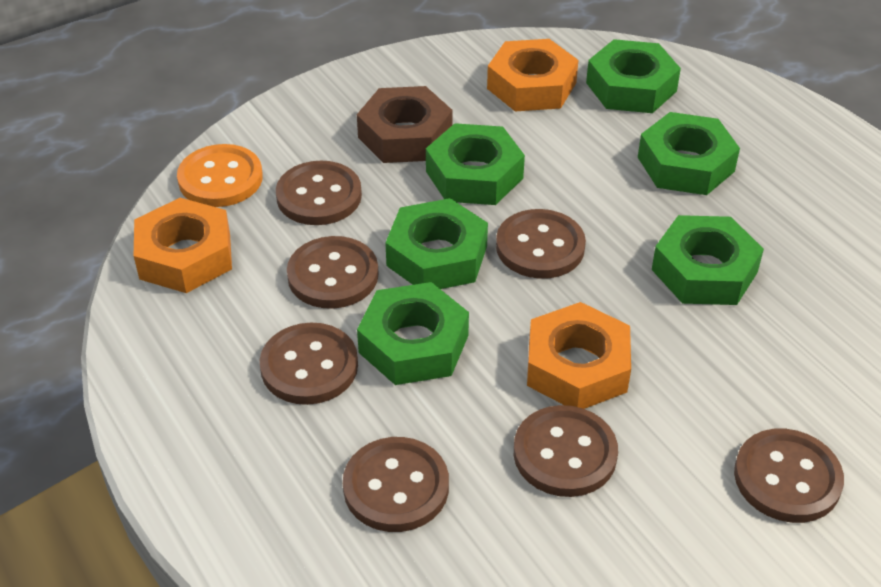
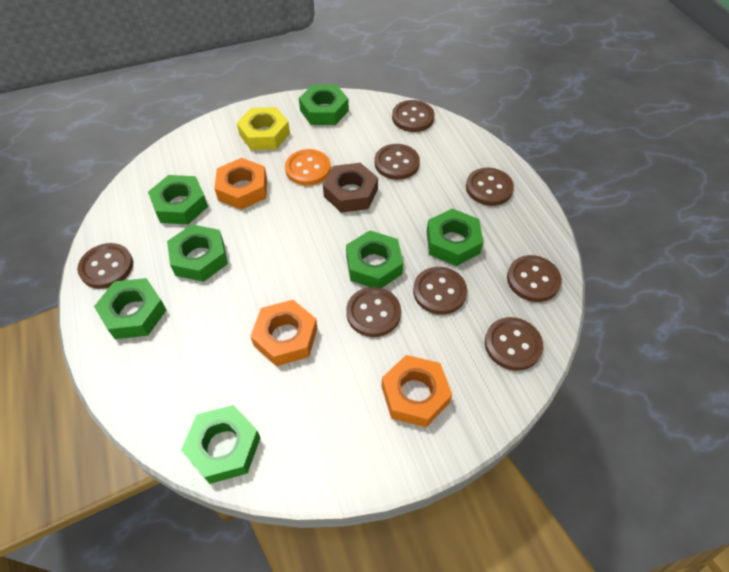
brown button: [260,322,358,405] [276,161,362,225] [287,236,378,309] [343,437,449,532] [496,209,586,279] [514,405,618,497] [734,429,844,523] = 7 -> [77,243,133,289] [346,287,401,337] [375,144,420,180] [392,100,435,132] [413,267,467,315] [466,168,514,206] [485,317,543,371] [507,255,562,302] = 8
green nut: [357,282,469,385] [385,198,488,289] [426,123,525,205] [586,39,681,113] [638,112,740,195] [652,215,764,305] = 6 -> [94,278,166,339] [148,175,208,224] [167,225,228,282] [181,405,261,484] [299,85,349,125] [346,230,403,288] [427,209,483,266] = 7
yellow nut: none = 0 -> [237,107,290,150] = 1

